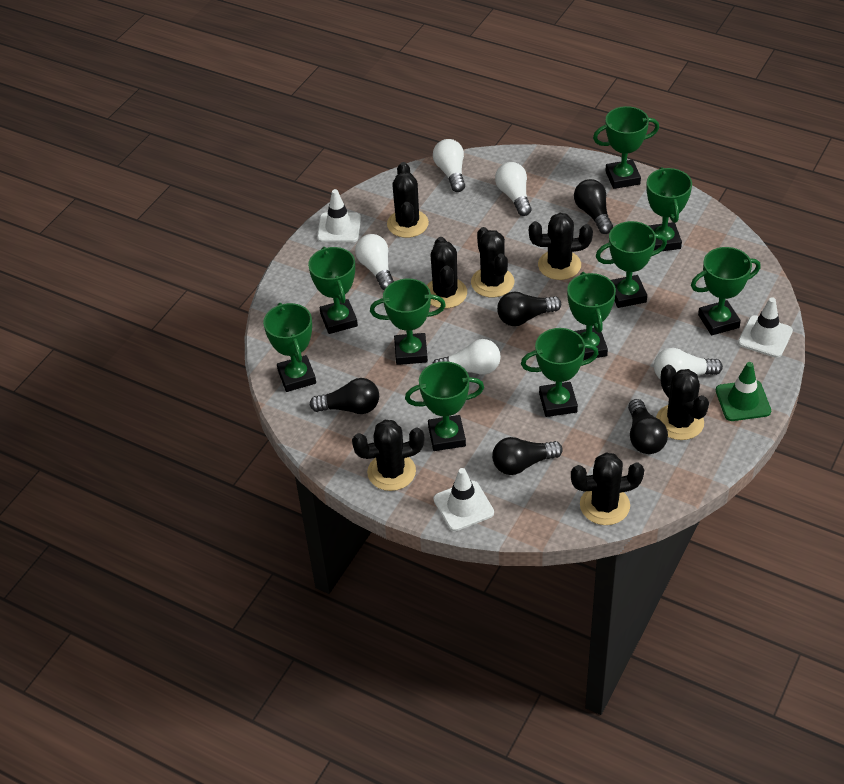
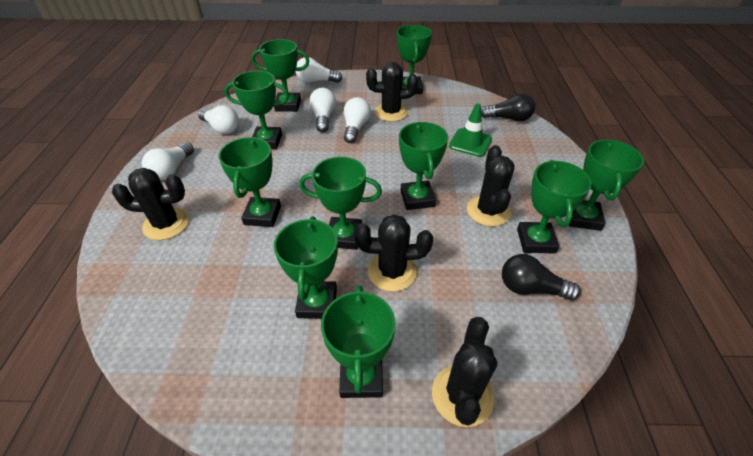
black cactus: [352,420,424,491] [387,162,429,238] [427,237,467,308] [471,227,514,298] [529,213,593,280] [571,453,644,525] [656,365,709,440] = 7 -> [112,168,189,240] [354,214,433,292] [366,62,418,122] [432,317,497,427] [467,145,515,227] = 5
black light bulb: [310,378,379,414] [492,437,563,475] [497,292,561,326] [574,179,613,234] [628,399,668,454] = 5 -> [481,93,535,122] [502,254,581,300] = 2
white traffic cone: [317,189,361,242] [433,468,494,531] [738,297,793,358] = 3 -> none = 0

